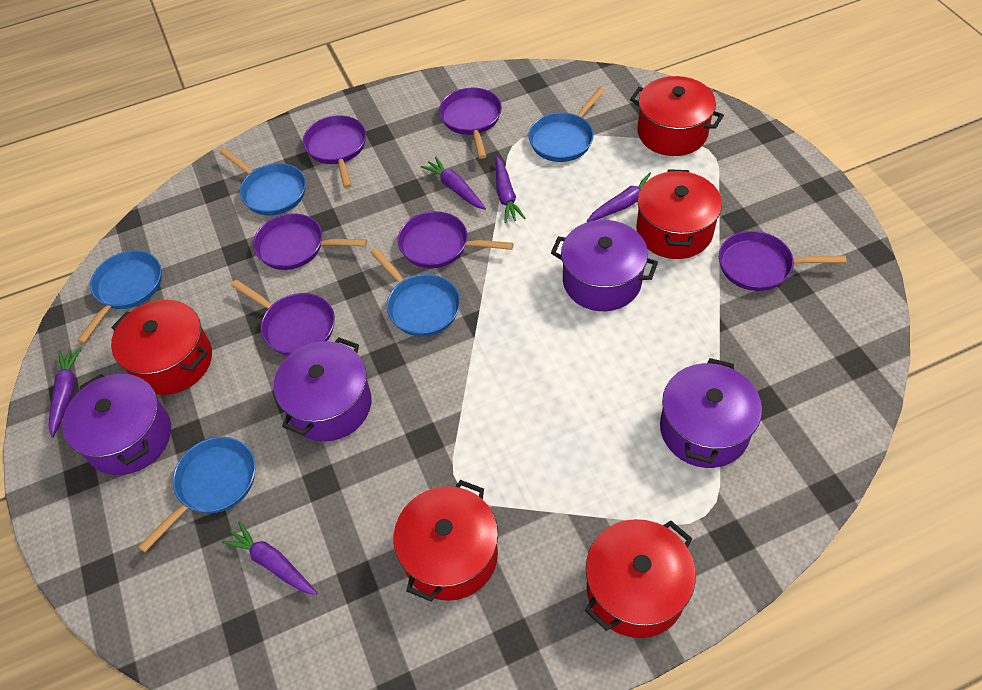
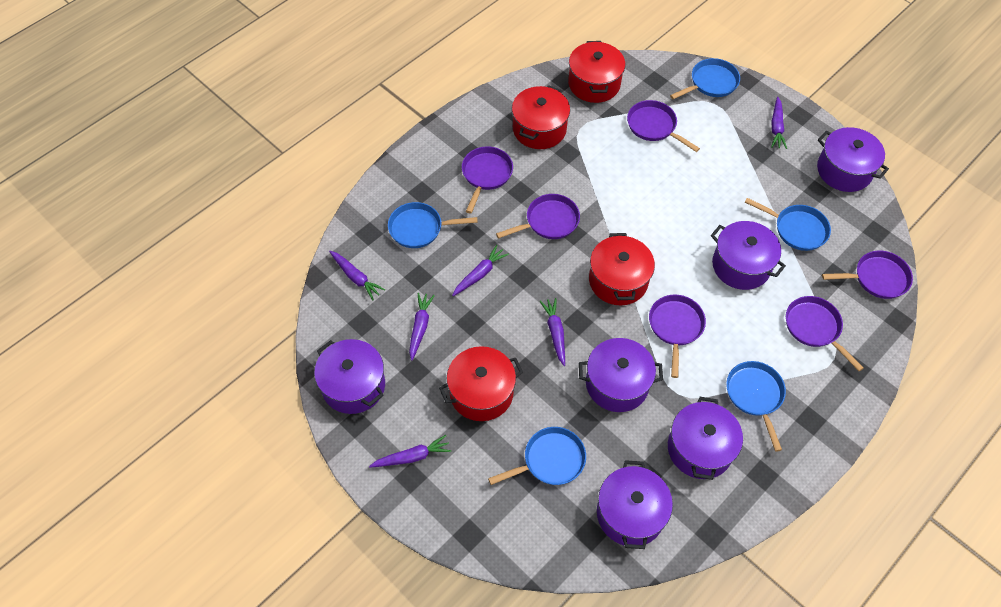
purple carrot: [49,348,82,438] [221,521,318,595] [421,157,486,210] [496,156,526,223] [587,173,651,222] = 5 -> [329,251,385,300] [369,435,451,468] [409,293,435,361] [452,245,509,296] [540,298,565,366] [771,97,787,149] = 6
purple pot: [62,374,171,475] [274,337,372,441] [551,220,658,311] [660,358,762,468] = 4 -> [314,339,385,414] [579,338,663,412] [597,460,673,549] [668,397,743,480] [711,221,786,290] [817,127,889,192] = 6
red pot: [111,300,212,395] [393,480,498,602] [585,519,696,638] [630,76,724,156] [636,169,722,259] = 5 -> [439,346,523,421] [512,85,570,149] [568,41,625,103] [589,233,655,305] = 4

